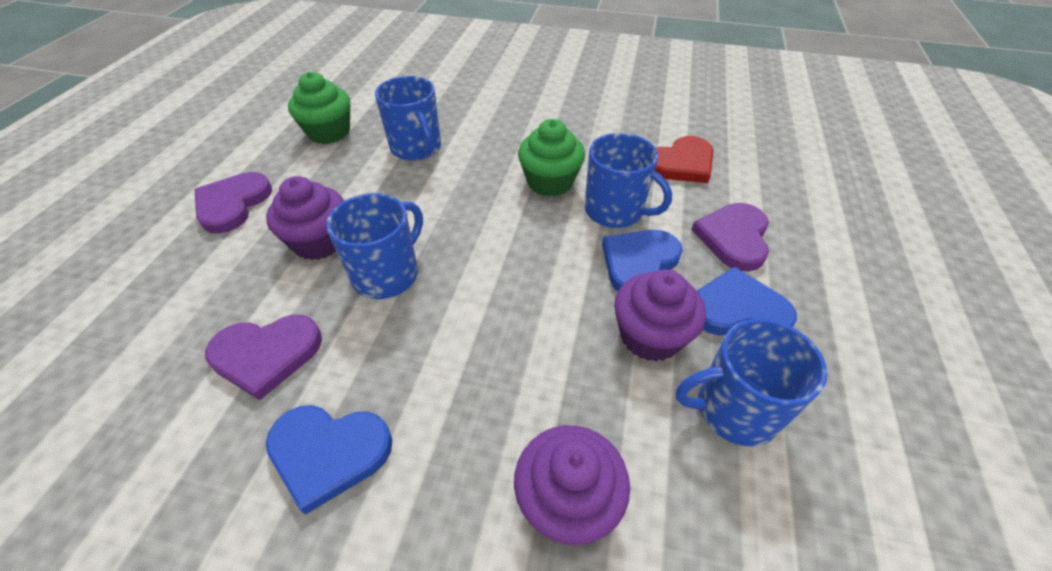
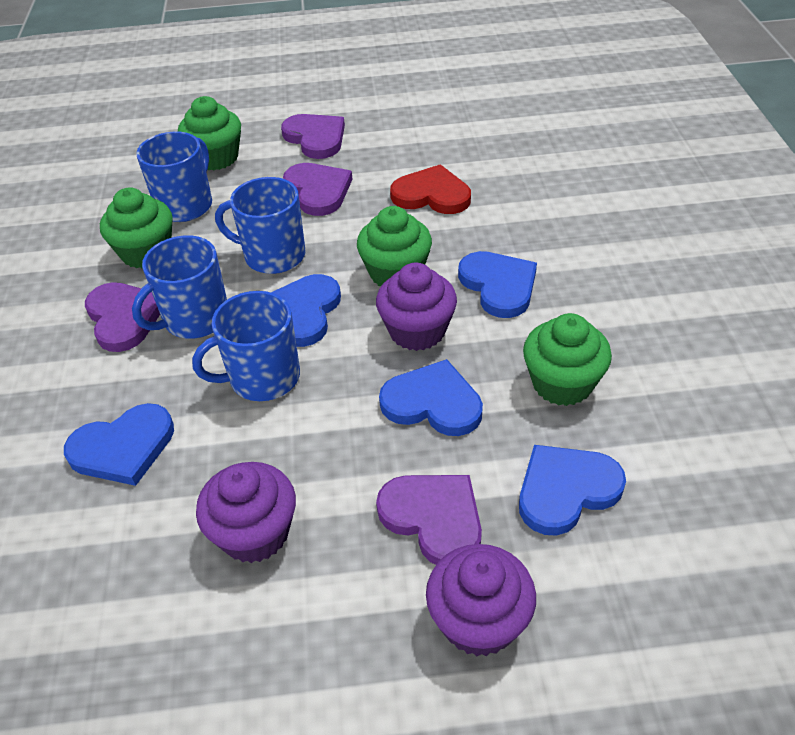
blue heart: [266,405,392,515] [602,230,683,292] [697,267,797,335] = 3 -> [64,403,174,486] [271,274,341,347] [379,359,483,436] [458,251,537,318] [519,445,626,536] = 5
green cupcake: [288,72,350,144] [518,119,585,197] = 2 -> [100,187,173,268] [178,96,241,170] [357,206,432,286] [523,313,612,406] = 4
purple heart: [195,172,272,233] [205,315,322,400] [691,203,769,271] = 3 -> [85,282,160,352] [281,114,345,159] [283,163,353,216] [376,475,482,565] = 4

